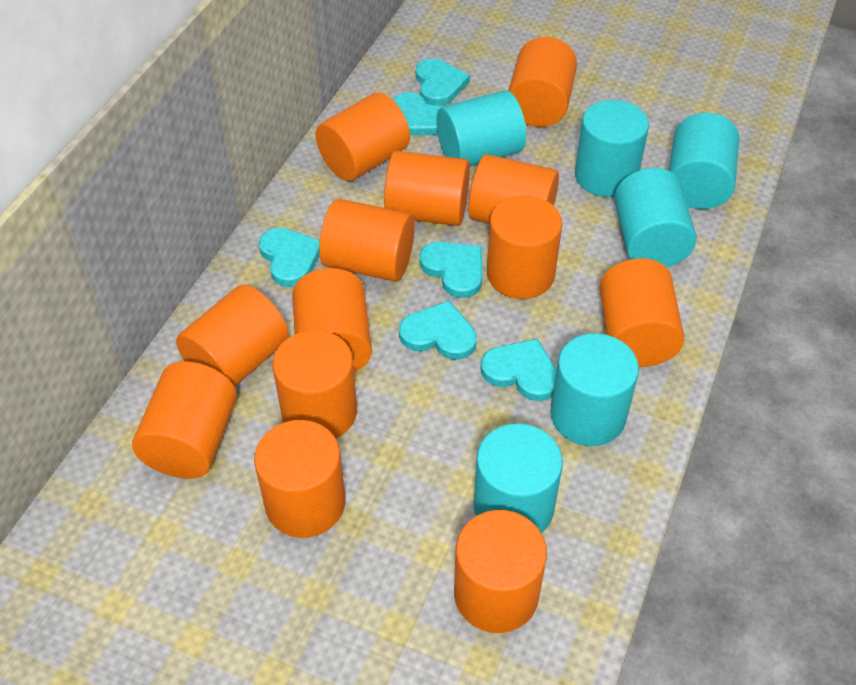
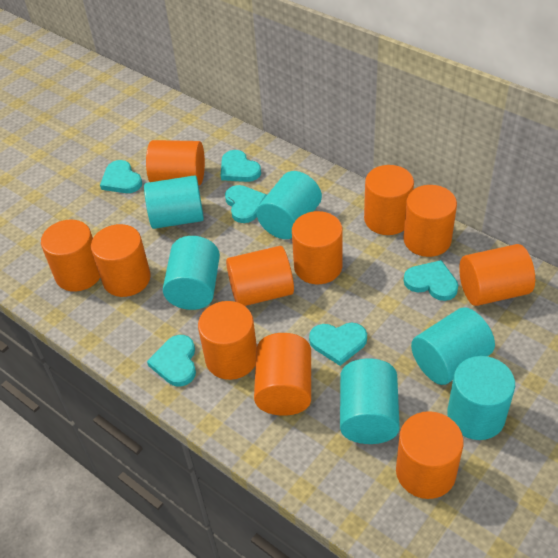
orange cylinder: [132,361,237,479] [176,285,288,387] [254,420,346,538] [272,330,357,438] [292,268,372,373] [316,93,410,181] [319,199,415,282] [384,151,470,226] [454,510,547,633] [468,154,559,224] [487,195,562,299] [509,37,577,127] [599,259,684,367] = 13 -> [41,220,100,292] [91,224,151,297] [146,140,205,185] [198,301,257,380] [226,246,294,306] [254,333,311,416] [292,211,343,284] [364,165,414,235] [396,411,464,499] [403,185,457,257] [459,244,535,306] = 11

